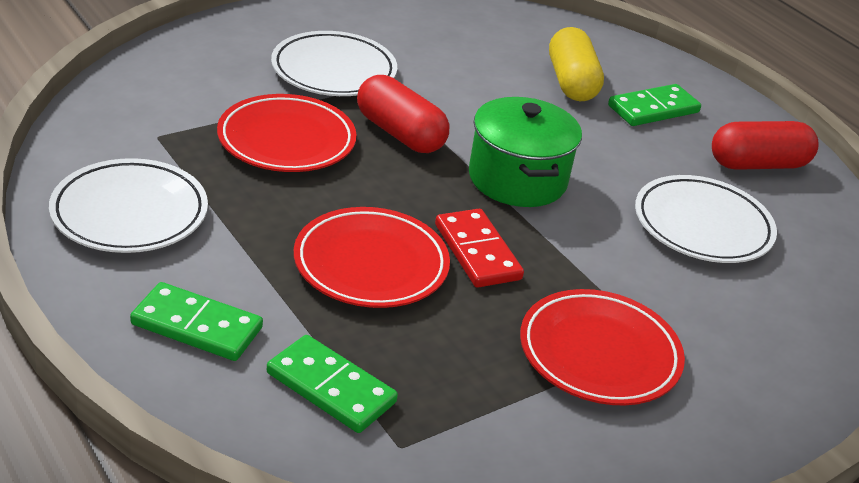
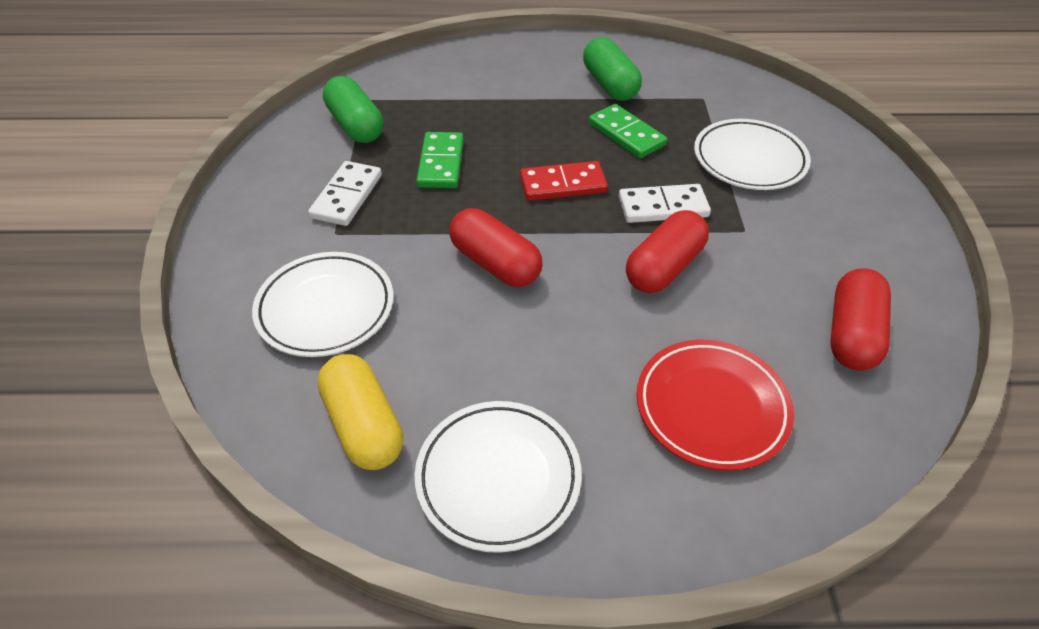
green capsule: none = 0 -> [323,76,383,143] [583,37,642,101] = 2
green domino: [130,282,263,361] [267,335,398,433] [608,84,701,126] = 3 -> [416,132,464,188] [589,104,667,158] = 2
green pot: [469,97,582,207] = 1 -> none = 0
red capsule: [357,75,449,153] [712,121,819,170] = 2 -> [449,208,542,287] [626,210,709,293] [830,268,891,371] = 3
red plate: [217,94,357,172] [294,207,450,308] [520,289,685,405] = 3 -> [637,340,794,471] = 1
white domino: none = 0 -> [308,161,382,226] [619,184,711,223] = 2

